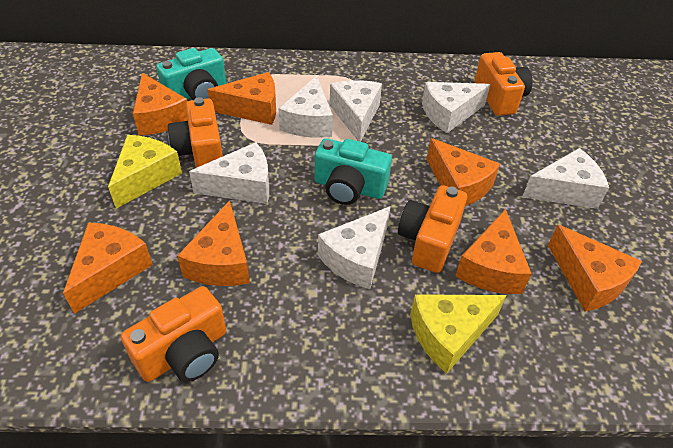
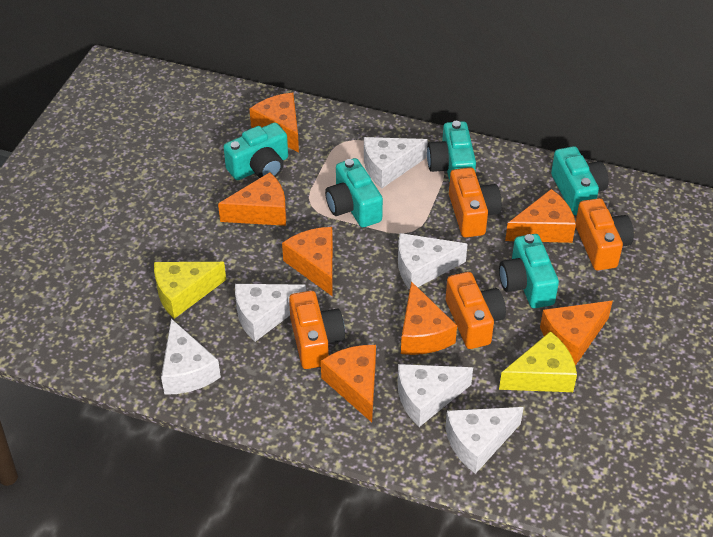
turquoise camera: [156,48,226,100] [314,138,392,205] = 2 -> [223,123,288,180] [325,158,383,227] [427,121,476,182] [499,234,559,308] [551,146,608,215] = 5

